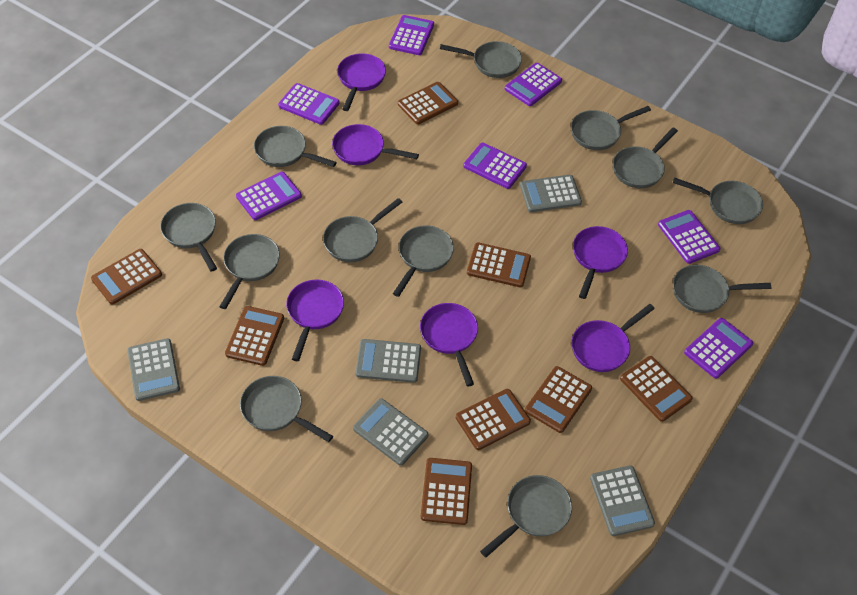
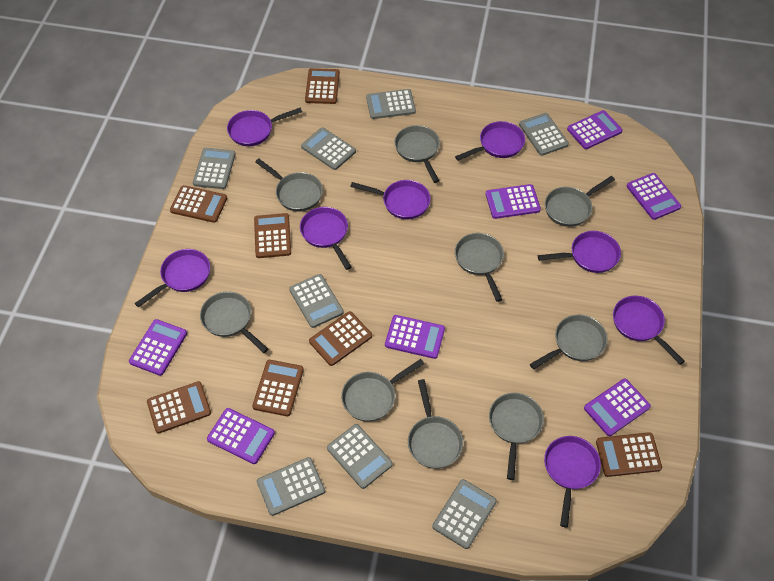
brown calculator: [91,249,162,304] [225,306,284,366] [398,82,458,125] [421,458,472,525] [456,389,531,450] [467,242,531,287] [525,366,592,433] [620,356,693,422] = 8 -> [147,381,211,434] [170,185,227,223] [252,360,304,416] [254,213,291,258] [305,68,340,104] [309,311,372,366] [596,432,662,477] = 7
grey calculator: [127,338,180,401] [353,399,428,465] [355,339,421,383] [520,175,582,212] [590,465,655,536] = 5 -> [193,148,236,189] [257,457,325,516] [289,274,344,328] [301,127,356,170] [327,424,393,489] [366,89,416,119] [432,479,497,549] [519,113,569,156] = 8
grey pan: [160,203,217,272] [219,234,280,309] [240,376,333,442] [254,126,337,167] [323,198,402,262] [393,225,454,297] [440,41,522,78] [480,475,572,558] [571,106,651,150] [613,127,678,188] [673,178,763,224] [673,265,771,313] = 12 -> [200,291,268,353] [255,158,323,212] [341,359,424,422] [395,125,440,183] [408,379,463,469] [455,233,504,302] [489,393,544,480] [530,315,608,369] [545,176,615,227] = 9
purple pan: [286,280,344,361] [332,124,419,165] [337,53,386,111] [420,303,478,387] [572,304,655,372] [573,226,628,299] = 6 -> [135,249,210,308] [227,108,302,146] [300,207,351,270] [350,180,431,219] [455,121,525,161] [538,231,621,273] [544,436,601,527] [613,296,685,365] = 8

